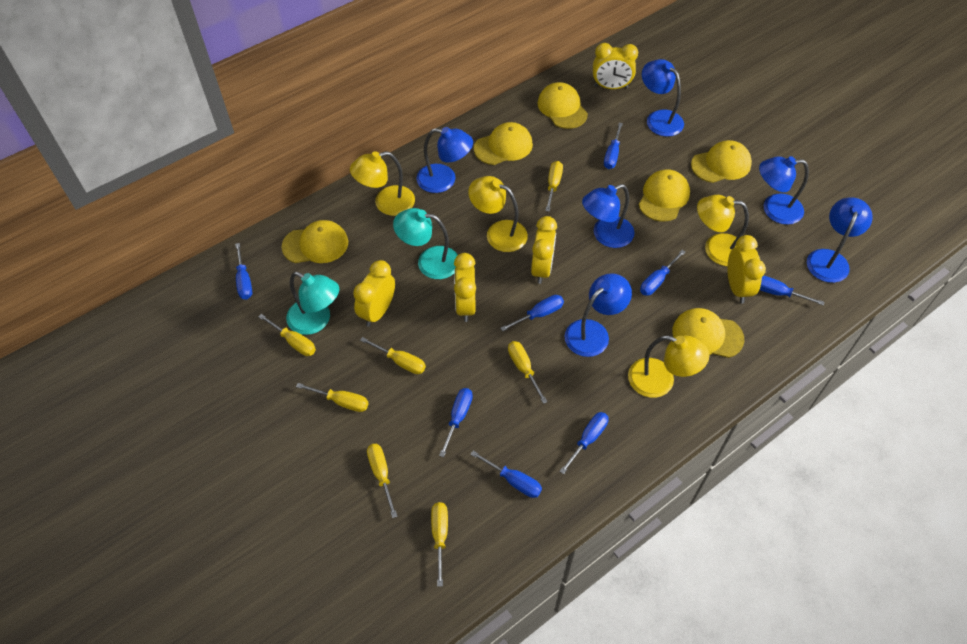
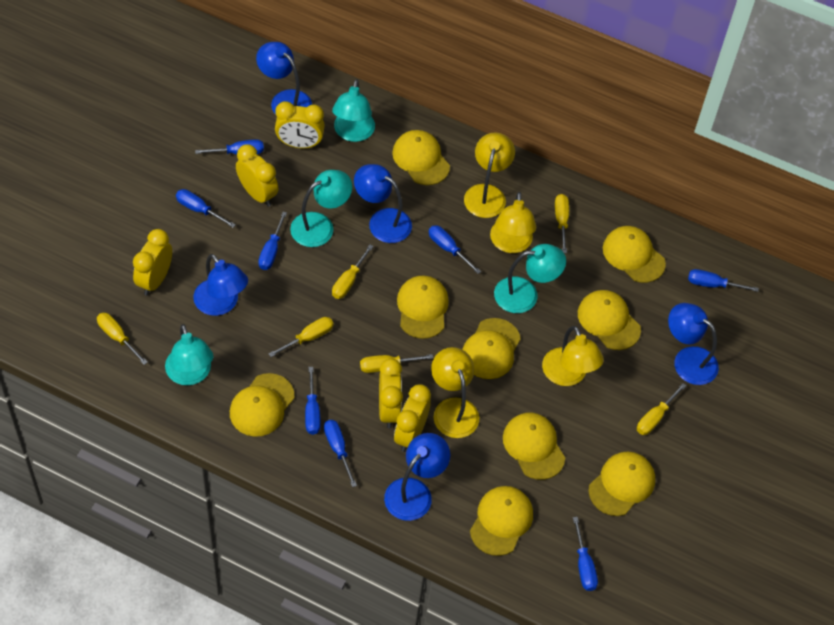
blue lamp: [416,127,473,193] [564,273,632,357] [582,184,634,248] [642,59,684,137] [759,156,809,225] [807,197,873,283] = 6 -> [193,254,248,316] [256,42,312,115] [354,164,412,243] [384,433,450,521] [668,303,719,385] = 5
turquoise lamp: [286,272,339,335] [393,208,458,279] = 2 -> [165,324,213,385] [290,170,352,247] [332,79,375,142] [494,244,566,313] = 4
yellow cap: [281,220,348,263] [474,122,533,165] [538,82,588,129] [639,169,690,222] [672,308,744,358] [691,140,752,183] = 6 -> [230,373,295,437] [392,130,450,185] [397,275,449,339] [462,318,521,379] [470,486,533,556] [503,413,565,480] [578,290,641,350] [588,451,655,516] [603,226,666,283] = 9
yellow screwdriver: [258,314,316,356] [296,383,369,412] [360,337,426,374] [367,444,397,518] [431,502,448,587] [508,341,548,404] [545,161,563,212] = 7 -> [97,313,148,365] [269,317,334,357] [332,245,374,299] [360,354,433,373] [555,194,569,253] [637,383,686,435] = 6

